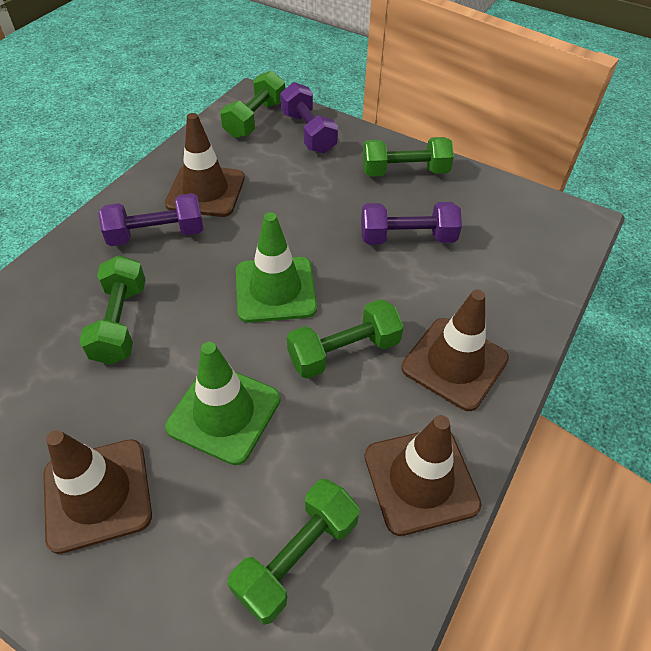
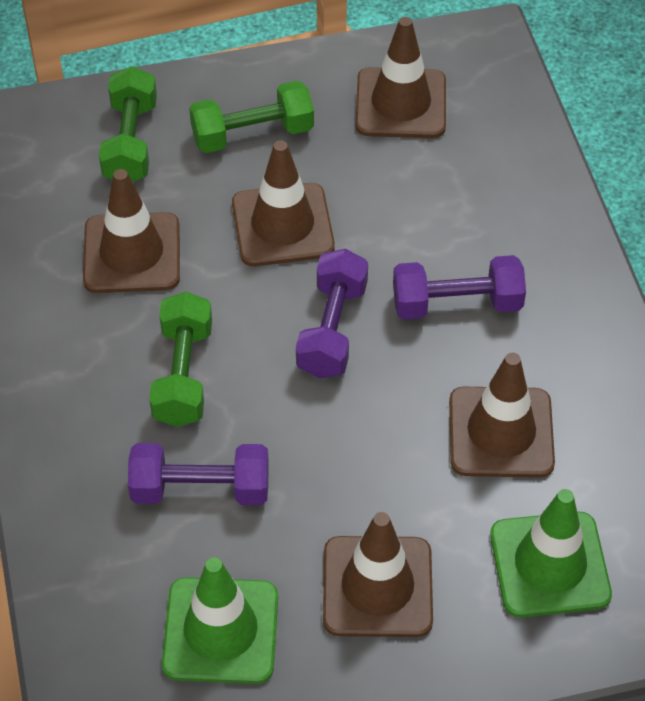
brown traffic cone: [43,430,152,554] [165,113,245,217] [365,415,482,536] [402,290,509,411] = 4 -> [83,169,180,293] [232,140,335,266] [323,512,433,637] [356,17,446,138] [449,353,555,478] = 5
green dumbbell: [79,255,146,365] [220,71,285,138] [227,479,360,625] [287,299,404,379] [362,137,454,177] = 5 -> [99,66,157,182] [149,292,212,427] [189,81,314,153] = 3

